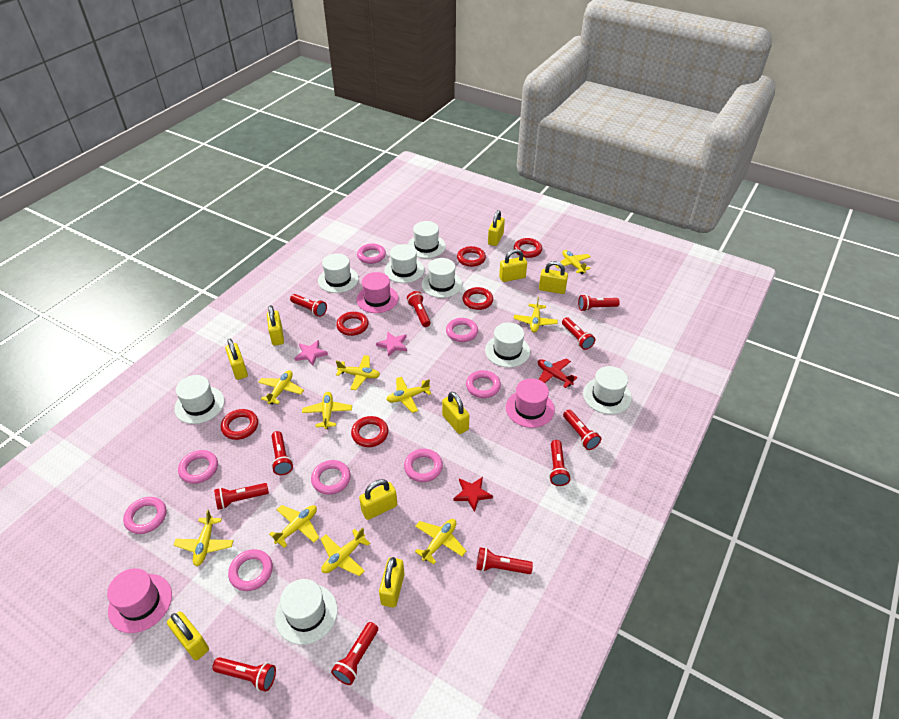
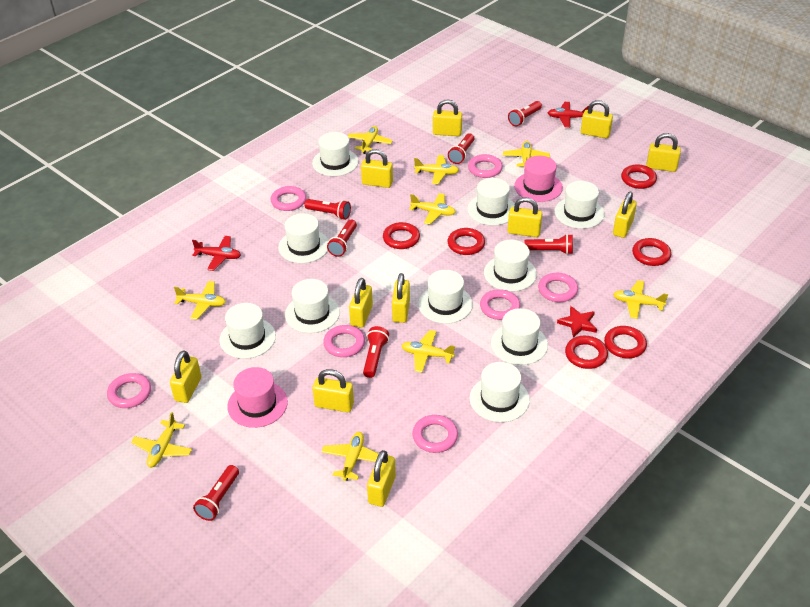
pink hat: [107,568,172,633] [356,272,398,313] [506,378,555,428] = 3 -> [227,367,288,428] [514,156,563,202] = 2
pink ring: [123,497,166,534] [178,450,218,484] [228,549,273,591] [311,460,350,495] [357,244,386,264] [404,449,443,482] [446,318,478,342] [466,370,501,398] = 8 -> [107,373,151,408] [271,186,306,211] [323,325,365,357] [412,415,458,453] [468,154,503,178] [480,289,520,320] [538,273,578,302] = 7
pink star: [295,340,328,366] [376,331,407,357] = 2 -> none = 0
red flashlight: [212,657,276,692] [214,483,269,510] [271,431,293,475] [290,294,327,317] [331,622,378,685] [407,291,431,327] [476,547,533,574] [549,440,571,486] [562,317,595,350] [563,410,601,450] [578,294,620,311] = 11 -> [193,465,239,521] [304,199,351,220] [327,220,357,257] [363,326,389,378] [448,133,475,164] [508,101,542,126] [525,234,573,255] = 7
red plane: [538,358,578,388] = 1 -> [192,236,241,271] [548,102,589,127] = 2
white hat: [174,375,225,424] [275,579,338,645] [318,253,359,293] [384,244,424,283] [408,221,446,258] [421,258,462,298] [485,322,530,368] [583,366,632,414] = 8 -> [219,303,276,359] [278,213,329,263] [285,279,340,333] [312,132,359,176] [418,270,473,324] [467,178,515,225] [470,362,530,422] [484,240,537,292] [491,308,548,365] [555,181,605,229] = 10
yellow padlock: [167,611,209,660] [225,339,248,380] [267,305,284,346] [359,479,397,520] [379,557,404,608] [442,392,469,434] [488,210,505,246] [499,249,527,282] [539,261,568,294] = 9 -> [170,350,201,403] [313,369,354,412] [349,278,373,328] [361,149,393,188] [367,450,396,507] [392,273,410,323] [433,99,462,136] [508,197,542,237] [581,100,613,138] [613,192,637,238] [646,133,681,172] = 11
yellow plane: [174,510,234,566] [258,370,304,405] [269,505,319,548] [302,392,352,429] [321,528,370,576] [336,355,380,390] [387,377,431,413] [415,519,466,564] [514,297,558,333] [555,250,591,274] = 10 -> [131,412,192,467] [174,281,226,320] [321,432,379,481] [348,126,393,154] [401,330,455,373] [409,193,455,225] [414,155,459,184] [503,141,550,167] [613,280,668,319] = 9

